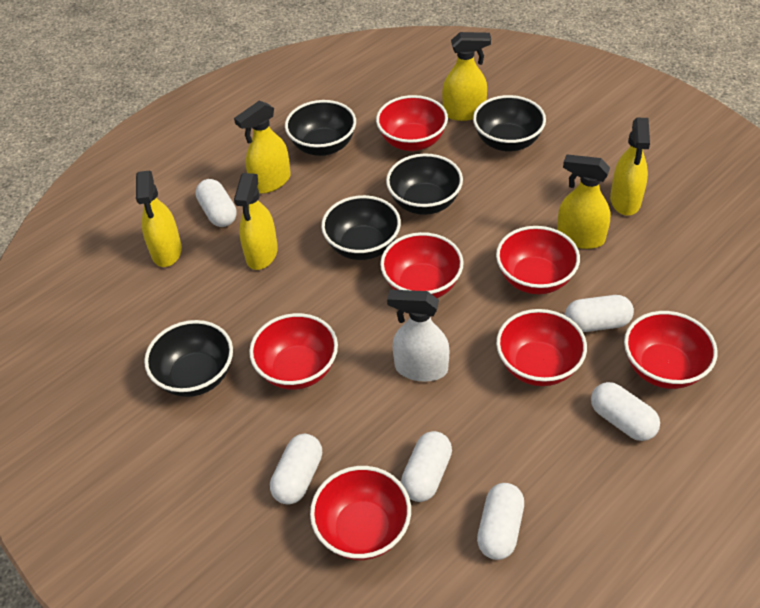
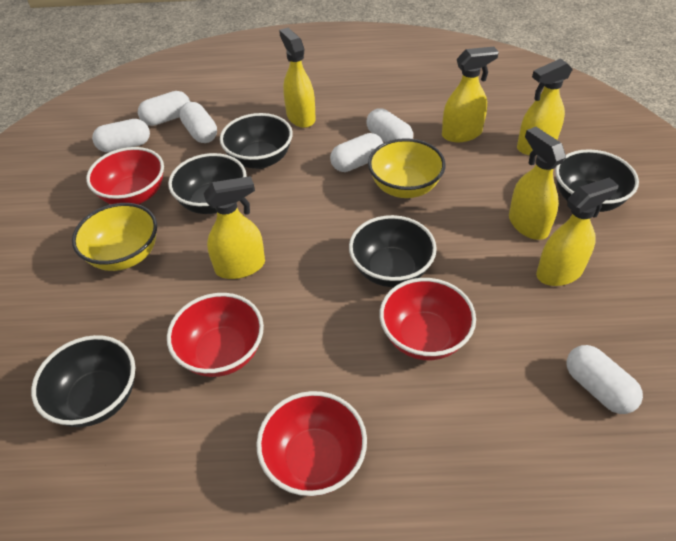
red bowl: [249,313,338,390] [310,466,411,560] [376,95,448,151] [380,232,464,298] [496,226,580,294] [496,309,587,386] [624,311,718,389] = 7 -> [86,147,164,205] [167,293,264,377] [256,391,367,496] [380,278,476,360] = 4
white spray bottle: [387,290,449,382] = 1 -> none = 0
yellow bowl: none = 0 -> [72,203,157,271] [368,138,446,198] = 2

